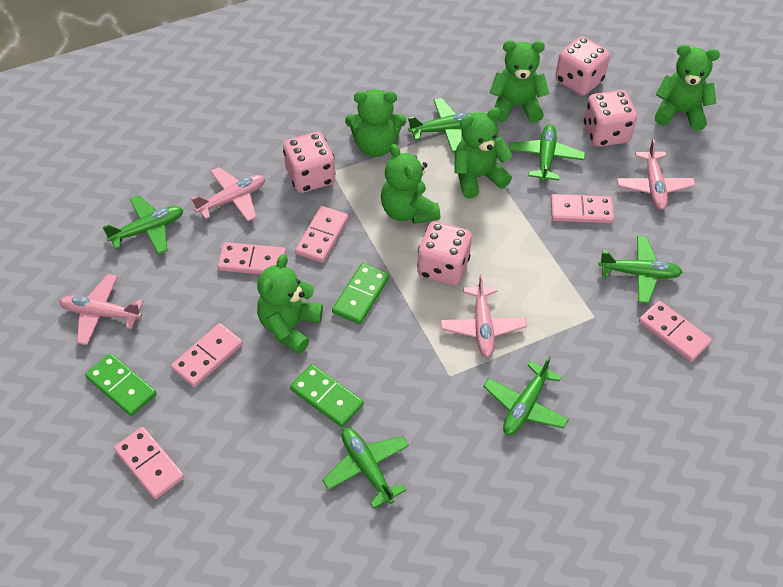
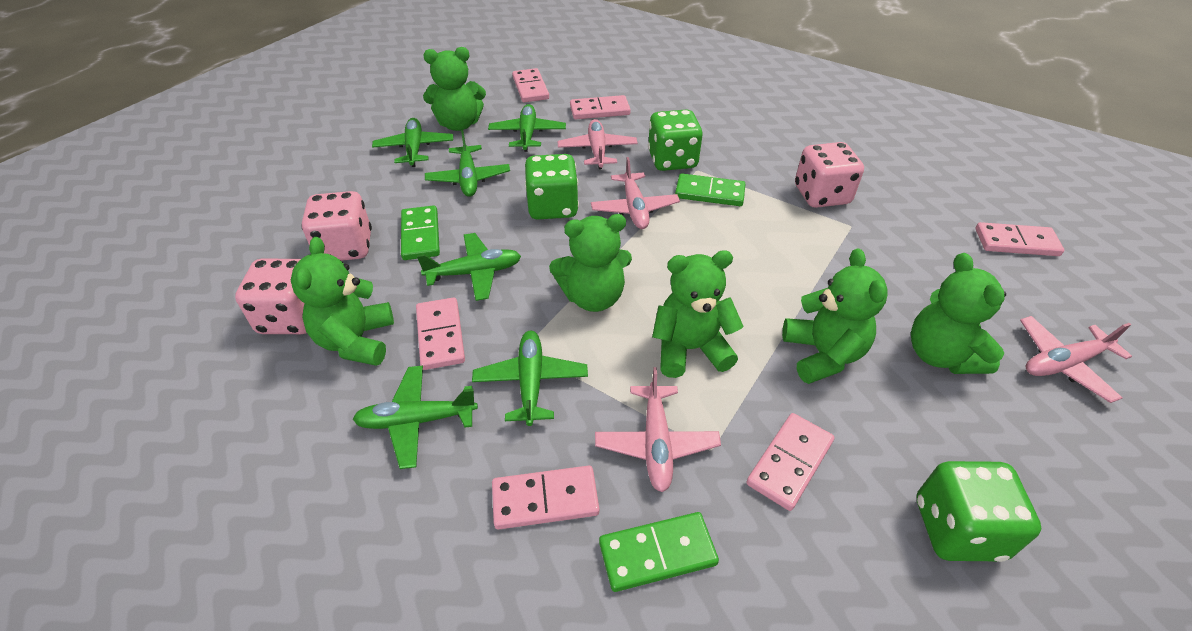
green dice: none = 0 -> [525,154,579,220] [648,109,703,171] [916,461,1041,562] = 3
pink dice: [283,132,336,193] [417,221,472,286] [555,36,610,96] [584,90,637,147] = 4 -> [235,259,307,334] [302,191,372,261] [795,142,864,208] = 3

